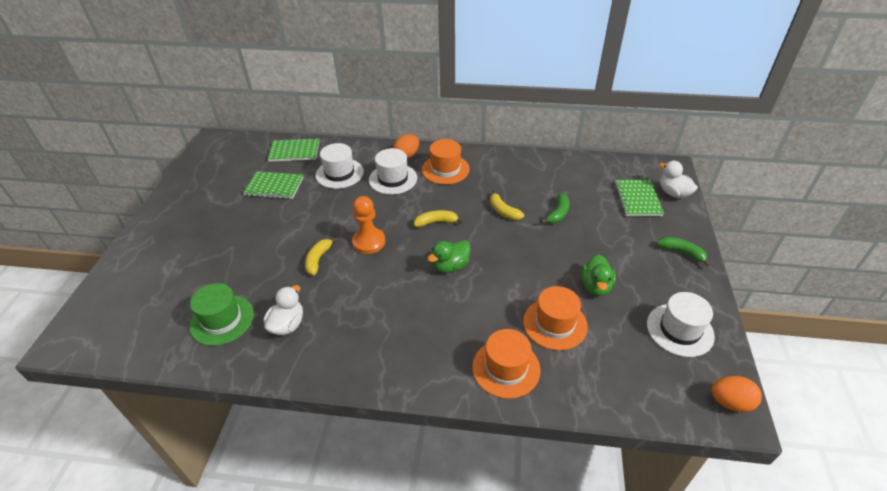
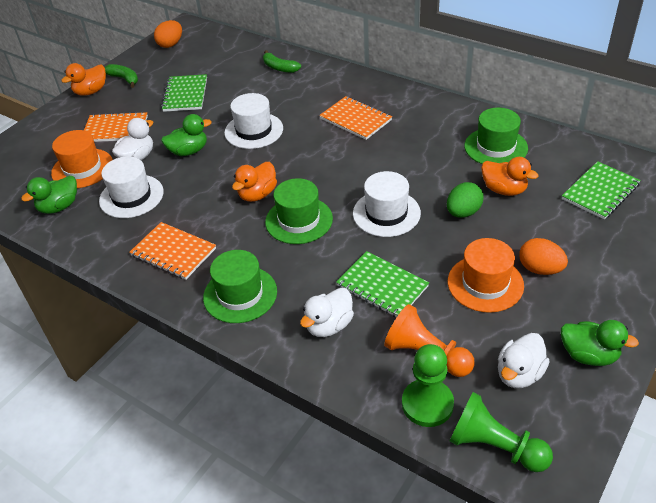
green duck: [427,240,471,273] [581,255,616,296] = 2 -> [21,176,77,214] [161,114,212,156] [561,320,639,366] = 3
green egg: none = 0 -> [447,182,484,218] = 1
green hat: [189,283,254,346] = 1 -> [203,250,277,323] [265,178,333,244] [464,108,528,164] = 3
green pawn: none = 0 -> [402,344,454,427] [449,392,553,472] = 2
orange duck: none = 0 -> [61,63,106,96] [232,162,277,202] [481,157,538,196] = 3
orange hat: [422,139,470,185] [472,329,541,399] [523,286,588,350] = 3 -> [51,130,113,188] [448,238,524,313] = 2
orange notebook: none = 0 -> [84,112,148,142] [129,222,216,280] [319,96,392,140] = 3
white duck: [263,285,303,335] [659,161,698,198] = 2 -> [112,118,153,160] [300,288,354,337] [498,333,550,388] = 3
yellow banana: [305,238,338,275] [414,210,463,227] [490,190,524,220] = 3 -> none = 0

